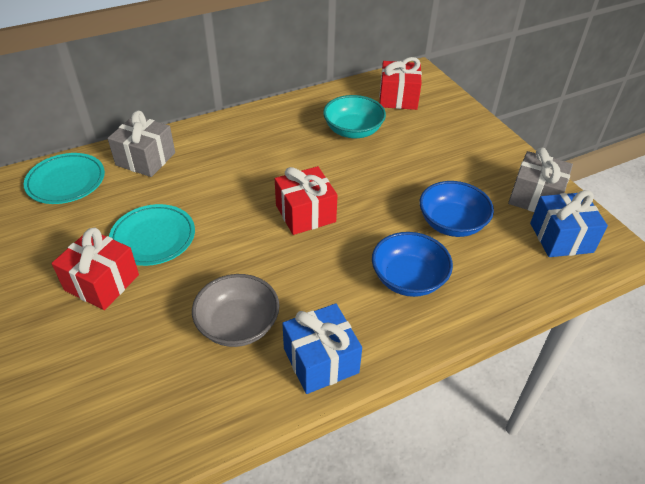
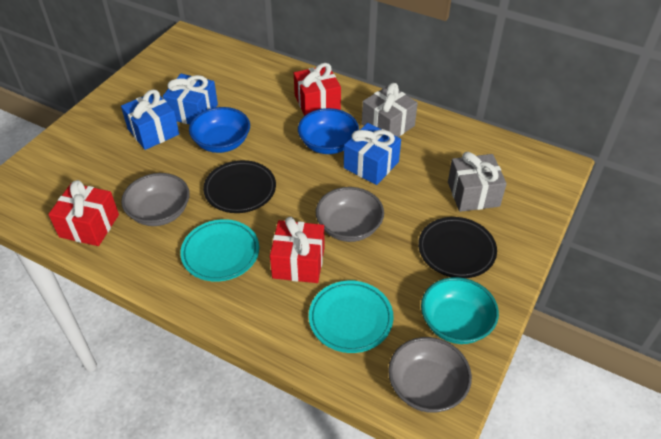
black plate: none = 0 -> [203,160,276,213] [418,217,497,278] = 2
blue gift: [282,303,362,394] [530,190,608,257] = 2 -> [121,89,179,150] [163,74,218,125] [344,123,401,185] = 3
grey bowl: [192,274,279,347] = 1 -> [121,173,190,226] [316,187,384,242] [388,337,472,413] = 3

